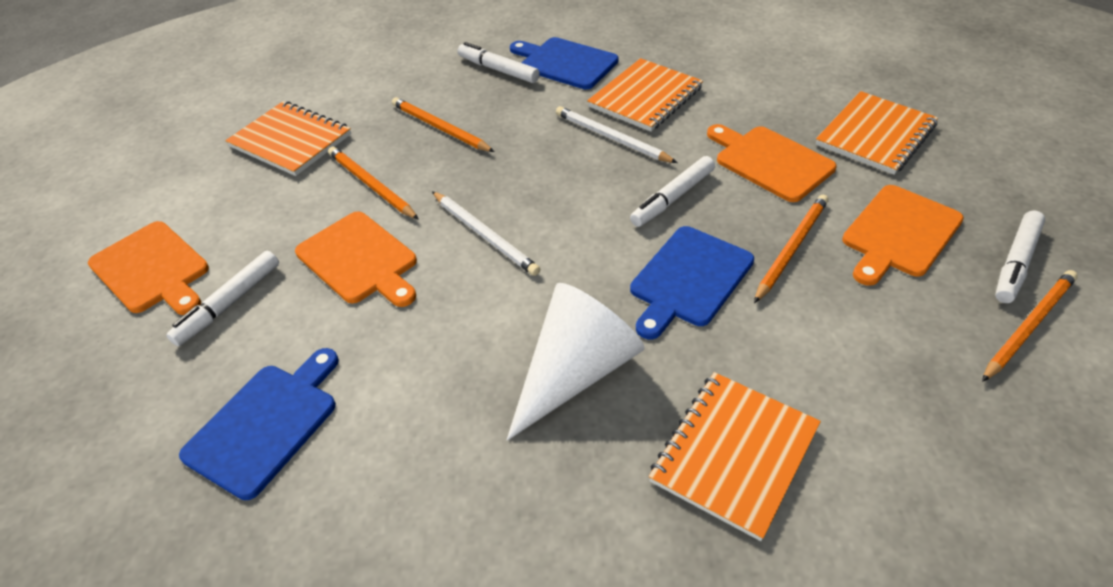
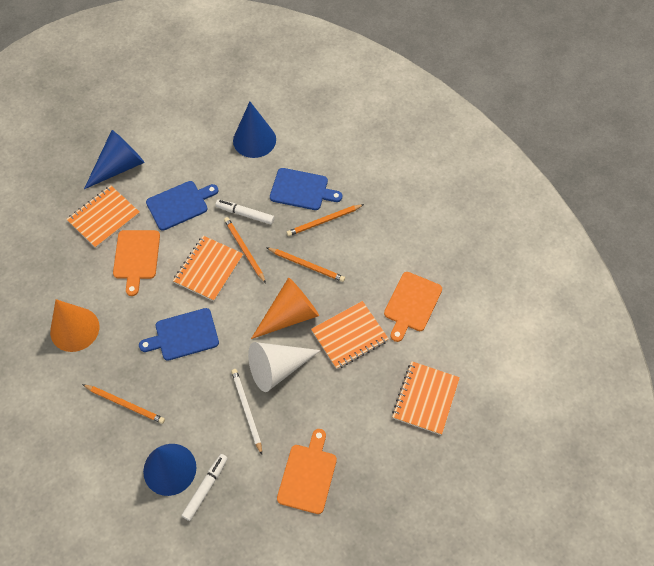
blue cone: none = 0 -> [84,130,145,189] [143,444,196,496] [233,102,276,158] = 3
orange cone: none = 0 -> [50,299,99,352] [251,277,319,339] = 2
orange cutting board: [88,221,209,315] [295,211,417,307] [707,124,837,202] [842,185,964,286] = 4 -> [113,230,160,296] [277,429,337,514] [384,272,442,342] = 3
white marker: [166,251,279,346] [458,42,540,83] [630,156,715,227] [995,211,1045,303] = 4 -> [181,454,228,521] [215,199,275,225] = 2
white pencil: [432,191,540,276] [556,106,677,163] = 2 -> [231,369,262,455] = 1

